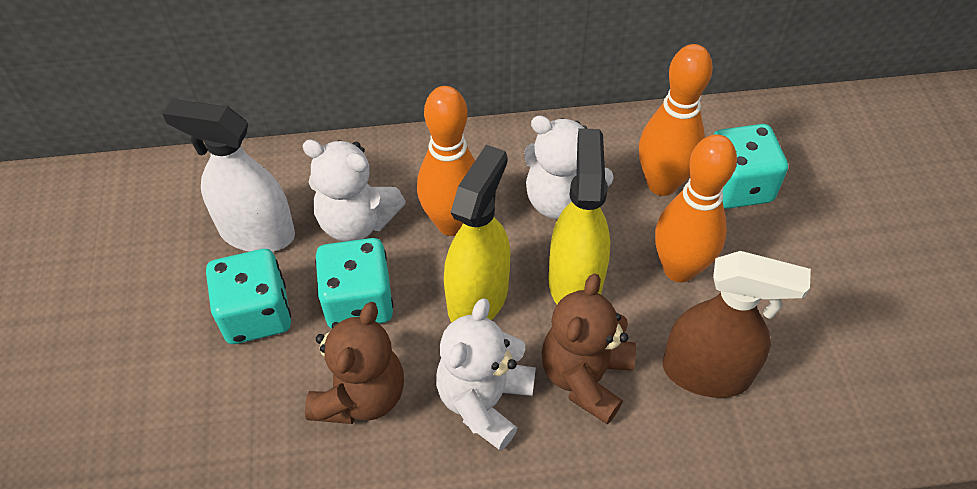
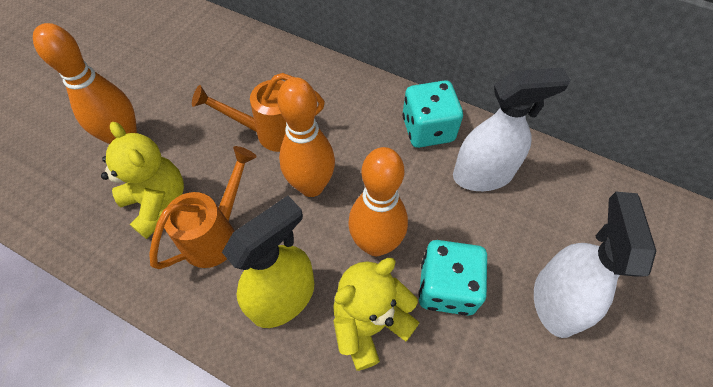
brown spray bottle: [663,251,811,398] = 1 -> none = 0
brown teddy bear: [305,302,404,424] [541,273,636,424] = 2 -> none = 0
orange watering can: none = 0 -> [149,146,257,269] [192,73,325,152] = 2
turquoise dice: [206,249,291,344] [315,238,393,329] [713,124,788,209] = 3 -> [402,80,463,148] [419,240,487,316] = 2
white spray bottle: [162,99,295,252] = 1 -> [453,68,571,191] [534,192,656,338] = 2
white teddy bear: [302,140,406,242] [436,298,536,451] [524,115,614,219] = 3 -> none = 0
yellow spray bottle: [444,145,510,322] [548,128,610,304] = 2 -> [222,196,314,328] = 1
yellow teddy bear: none = 0 -> [101,122,184,239] [333,258,420,371] = 2

